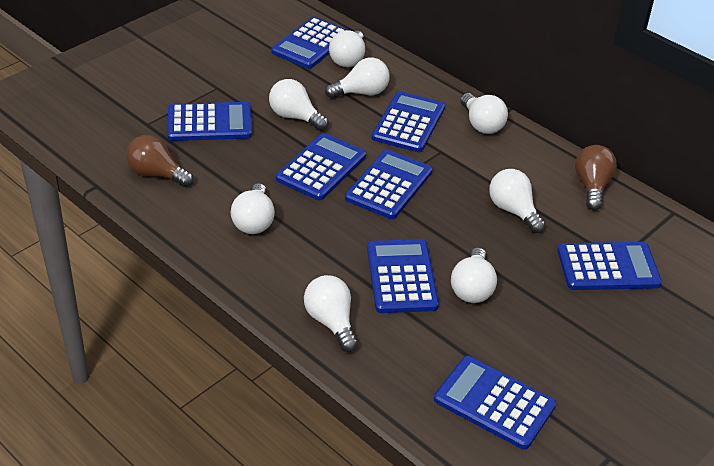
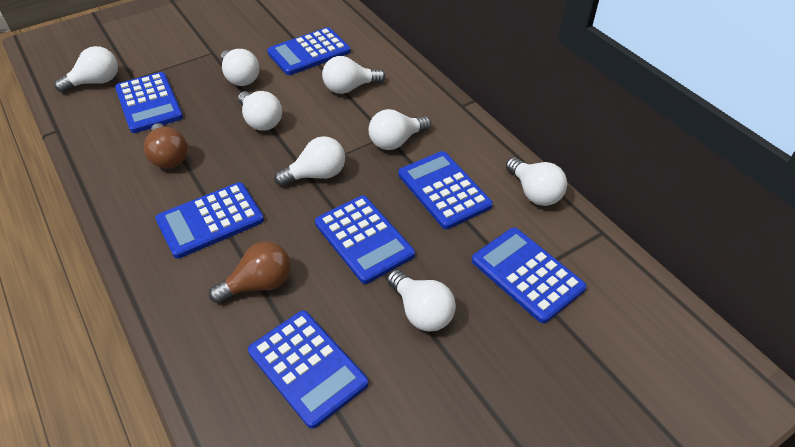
blue calculator: [167,102,252,141] [271,17,348,69] [276,133,366,200] [345,150,432,219] [367,239,439,313] [372,91,445,152] [434,356,556,450] [557,242,662,290] = 8 -> [115,72,183,133] [155,182,264,259] [248,311,369,429] [267,27,351,75] [315,195,415,284] [398,151,493,229] [472,228,587,323] = 7

